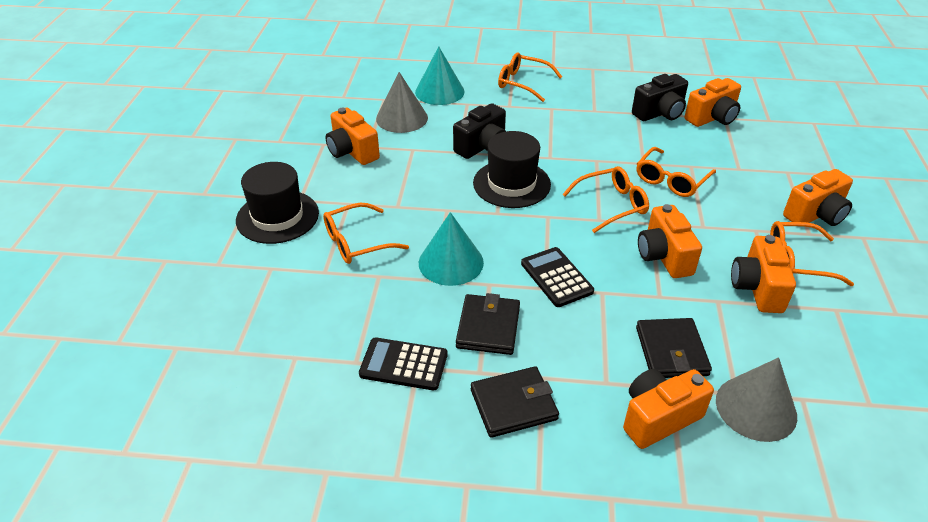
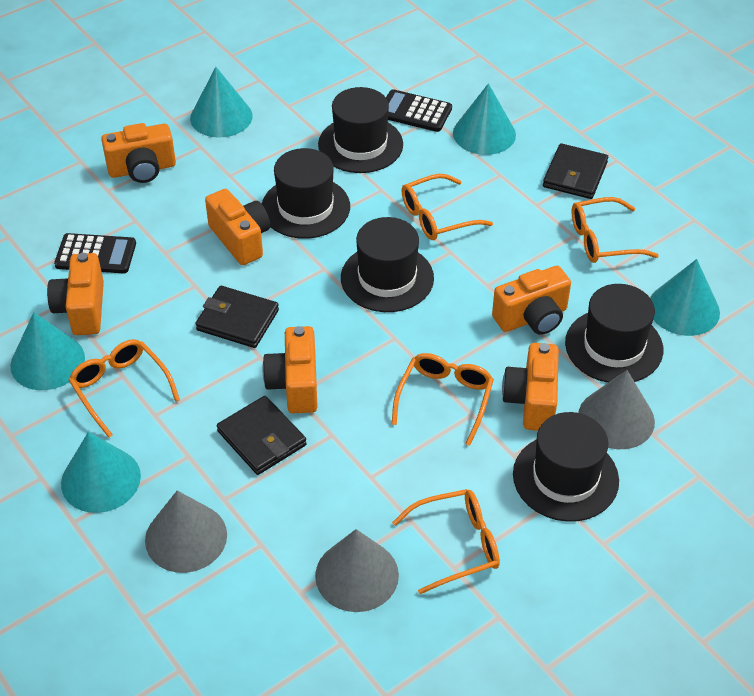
black camera: [453,103,506,159] [632,74,688,121] = 2 -> none = 0
black hat: [236,162,319,244] [473,131,551,208] = 2 -> [262,148,350,239] [318,87,403,173] [341,217,434,312] [513,412,619,522] [565,284,663,383] = 5
grey cone: [376,72,428,133] [716,357,797,442] = 2 -> [145,491,227,573] [315,529,399,612] [579,370,655,449] = 3
turquoise cone: [415,46,465,105] [419,212,484,286] = 2 -> [10,312,85,390] [61,432,141,513] [190,67,252,138] [453,83,516,155] [650,259,720,336] = 5

